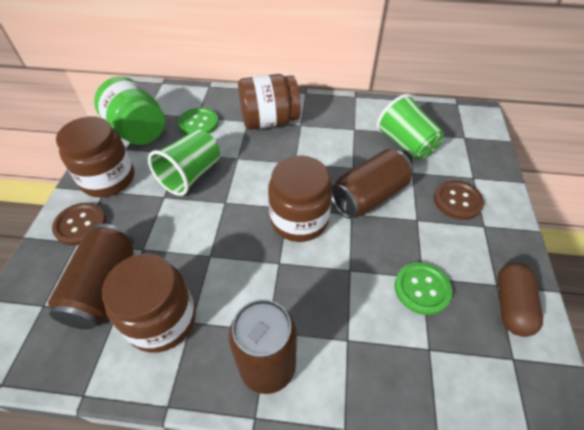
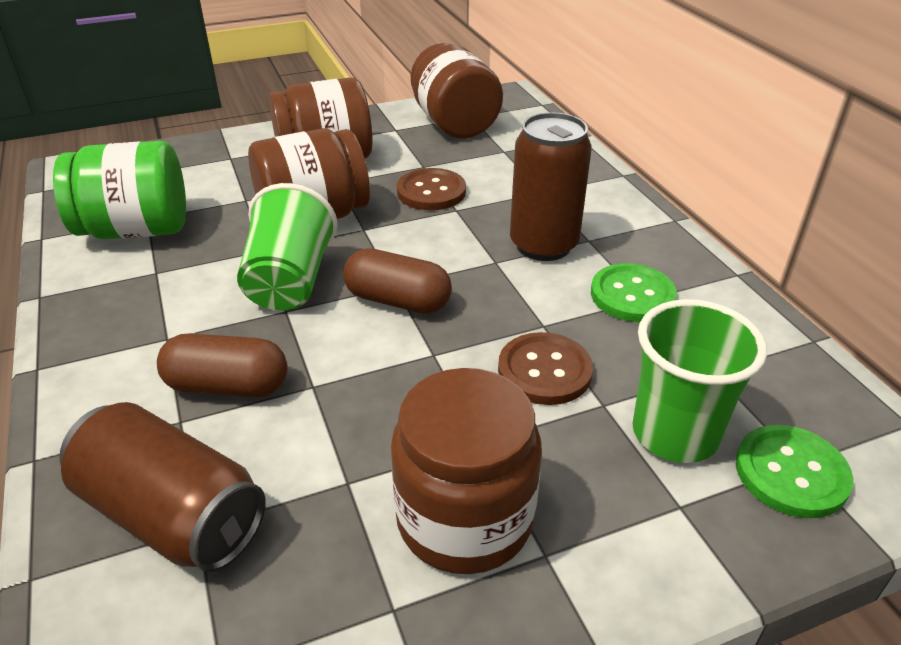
brown can: [48,224,134,329] [229,299,297,394] [332,149,413,219] = 3 -> [59,402,266,572] [510,112,592,261] = 2
brown capsule: [498,263,543,337] = 1 -> [157,333,288,397] [343,248,452,314] = 2

